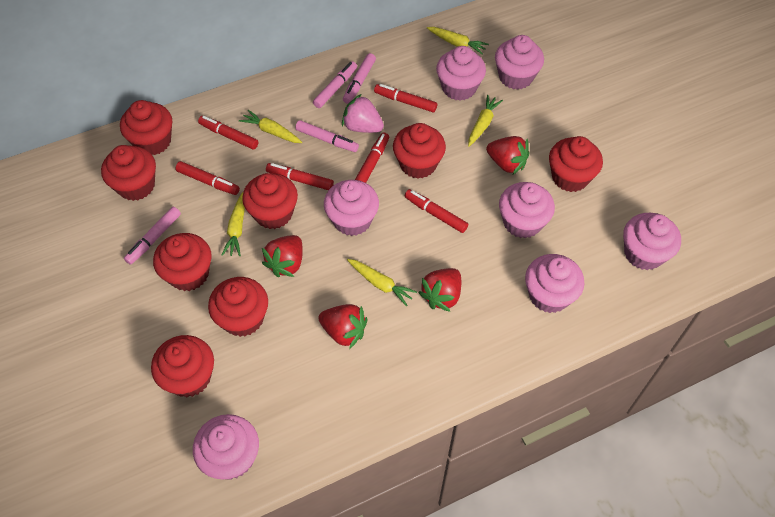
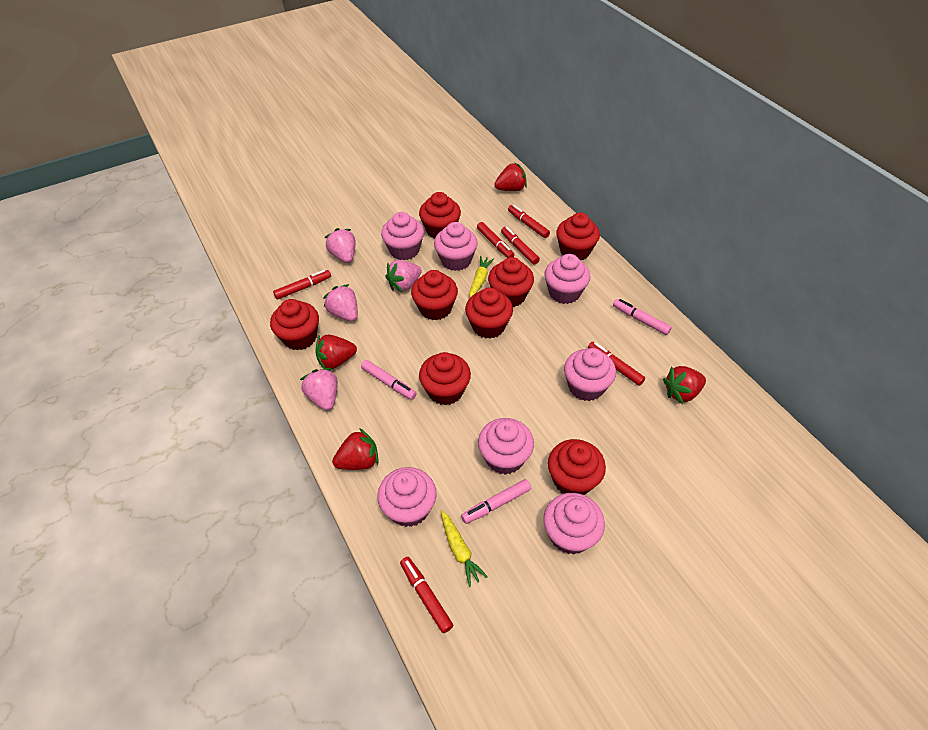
pink marker: [124,207,181,265] [295,120,359,152] [313,61,357,108] [343,53,376,104] = 4 -> [361,360,417,400] [461,479,531,524] [613,299,672,335] = 3
pink strawberry: [342,94,384,133] = 1 -> [300,368,338,411] [323,284,358,321] [325,228,356,263] [385,260,422,292] = 4
yellow carrot: [222,192,245,256] [239,110,302,143] [347,259,417,306] [427,27,489,55] [468,95,503,147] = 5 -> [441,510,488,587] [469,256,494,297] = 2

